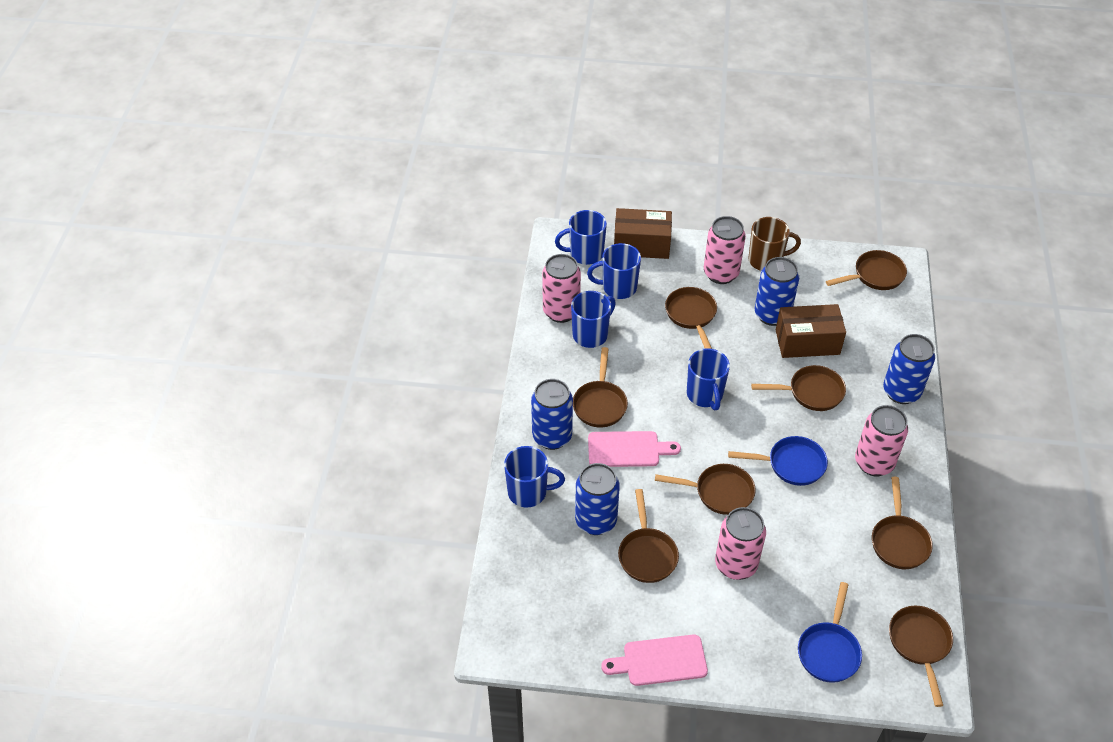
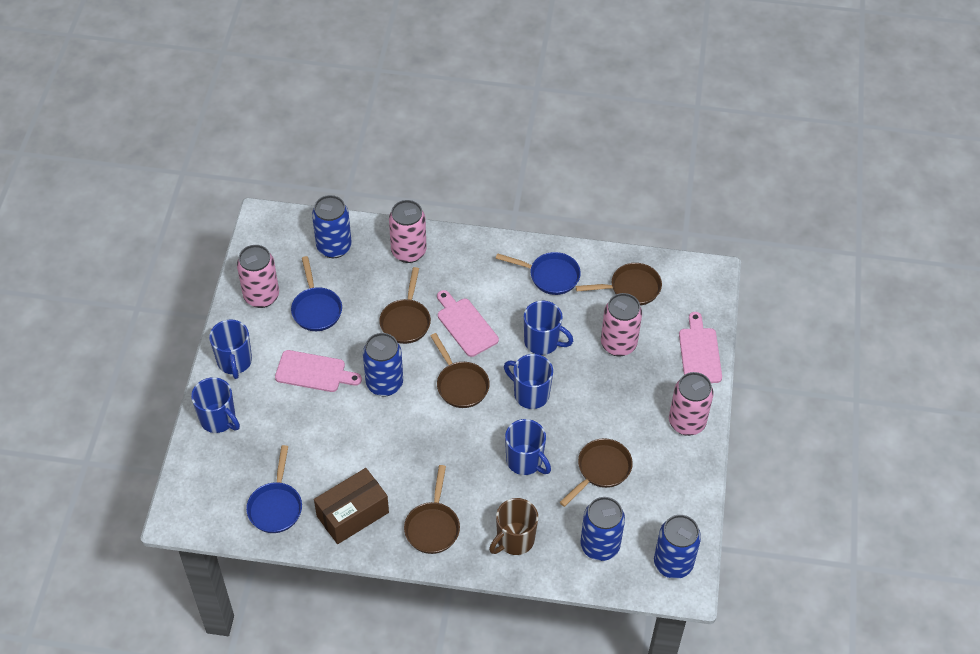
blue pan: [728,436,828,486] [798,582,862,683] = 2 -> [246,445,302,533] [291,256,342,331] [496,252,581,295] = 3
brown box: [614,208,672,259] [776,304,846,358] = 2 -> [314,468,389,544] = 1
brown pan: [573,347,628,427] [618,489,679,583] [655,464,756,515] [665,287,717,349] [751,365,846,411] [826,250,907,290] [872,477,933,569] [889,606,953,707] = 8 -> [379,267,431,344] [404,465,460,554] [431,333,490,408] [560,439,633,507] [576,263,662,306] = 5
pink cutting board: [588,431,681,467] [601,634,708,686] = 2 -> [275,350,362,392] [437,290,499,357] [679,312,722,383] = 3

